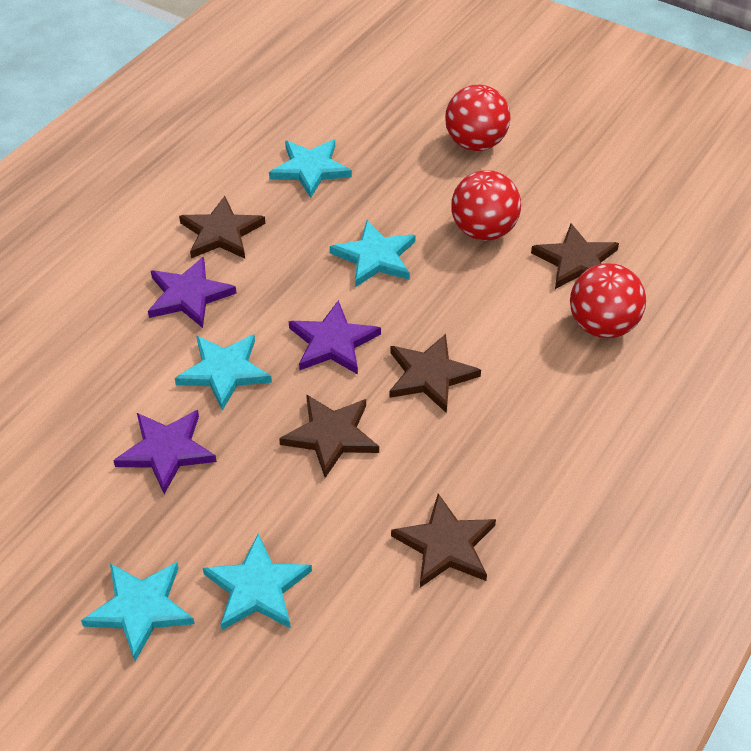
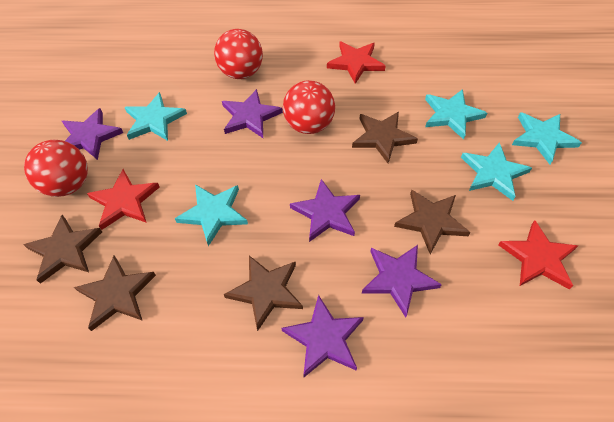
purple star: [113,410,217,494] [148,256,237,328] [289,300,381,374] = 3 -> [62,108,123,160] [222,89,283,138] [282,295,364,377] [290,179,360,242] [362,245,442,317] = 5
red star: none = 0 -> [87,169,159,230] [327,41,386,84] [498,220,578,290] = 3

